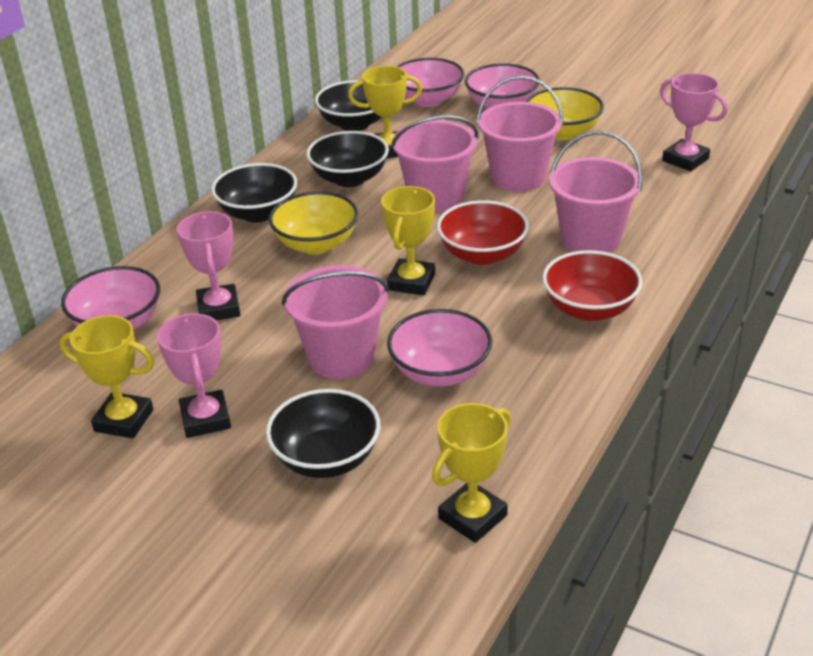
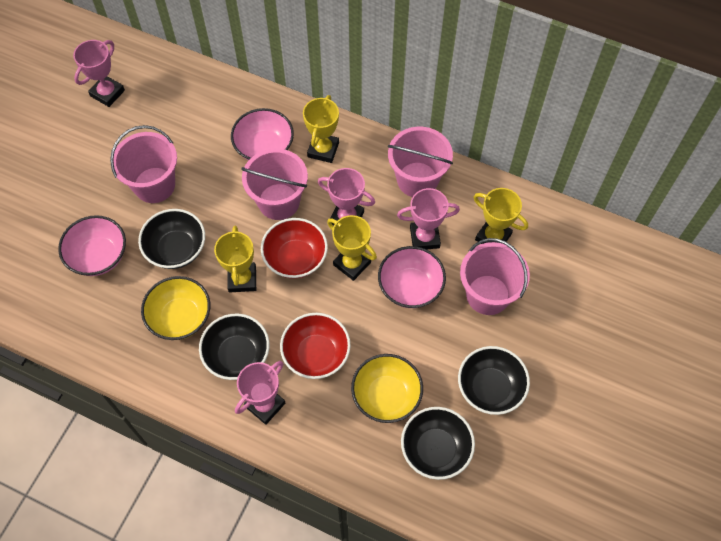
pink bowl: [61,266,160,330] [387,309,492,387] [396,58,464,107] [465,63,540,108] = 4 -> [58,215,126,276] [231,108,294,160] [378,246,446,308] = 3
pink trophy: [157,314,231,438] [177,211,240,320] [660,73,728,171] = 3 -> [73,40,125,107] [235,361,285,425] [318,168,375,226] [397,188,460,249] = 4

